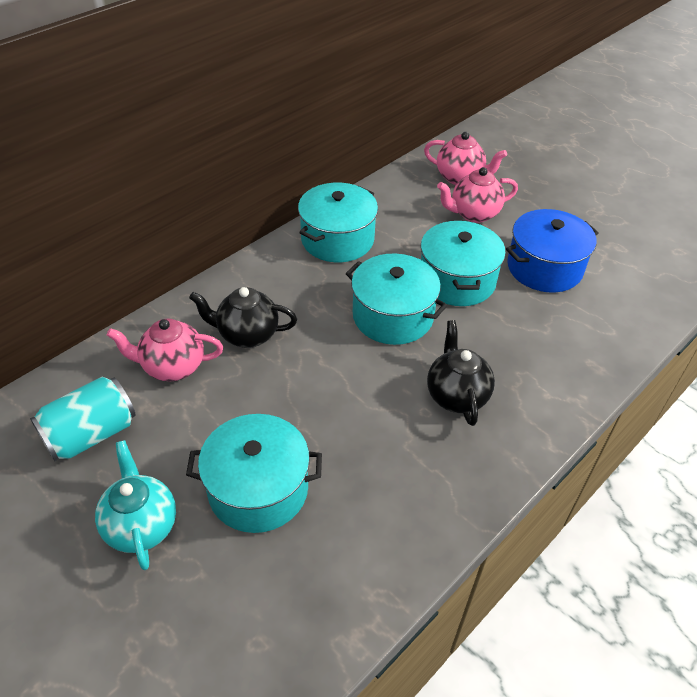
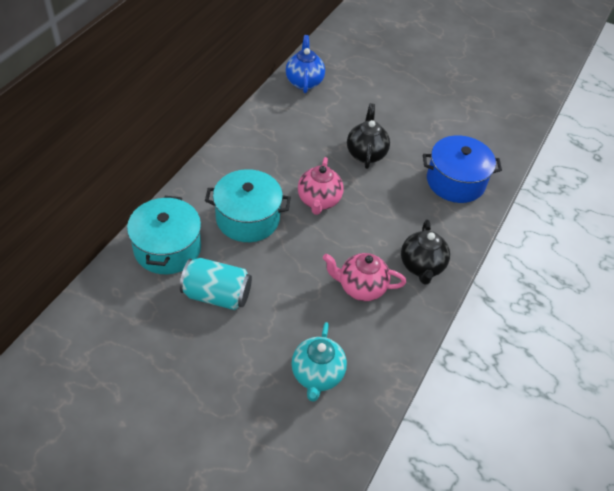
blue teapot: none = 0 -> [286,35,325,93] = 1
pink teapot: [107,318,223,381] [424,132,507,185] [437,167,518,223] = 3 -> [298,157,343,215] [323,253,406,301] = 2
turquoise pot: [186,414,322,533] [298,183,378,262] [346,254,448,345] [421,221,506,306] = 4 -> [127,196,201,274] [205,169,291,242] = 2

